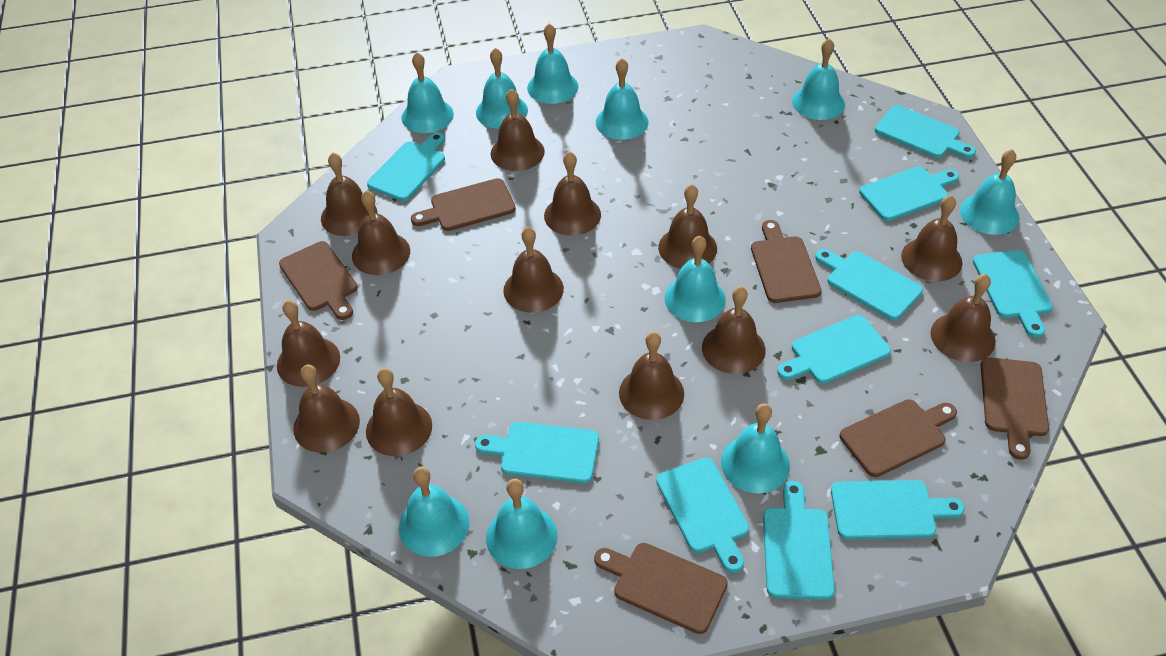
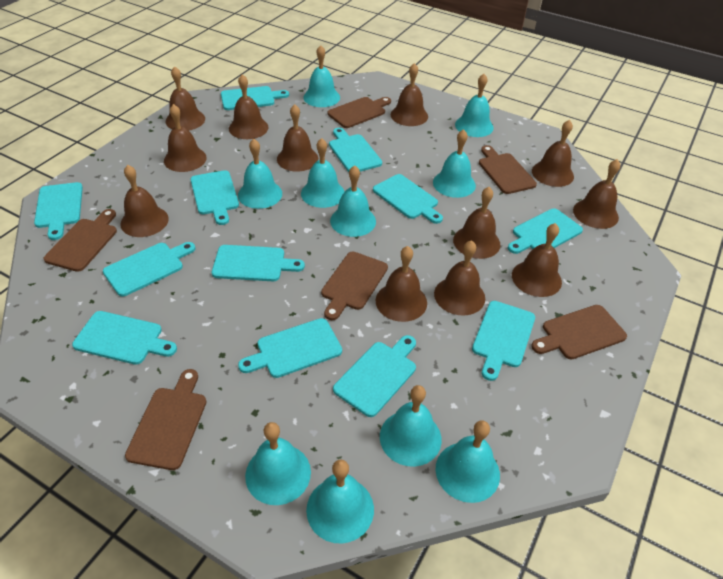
brown bell: [277,300,340,387] [293,365,360,453] [321,153,378,236] [352,190,410,275] [366,368,432,456] [491,89,545,171] [503,227,564,313] [544,151,601,236] [619,332,684,420] [658,184,717,269] [702,286,765,374] [901,195,963,282] [930,274,996,362] = 13 -> [121,165,169,237] [164,104,206,172] [166,66,205,130] [229,74,268,139] [277,104,318,172] [375,246,427,322] [391,63,428,126] [434,240,485,316] [453,187,500,259] [512,223,562,297] [532,120,574,187] [573,159,620,229] = 12
turquoise cutting board: [367,132,445,201] [475,422,599,484] [656,458,749,573] [763,481,835,600] [777,315,891,384] [815,249,923,320] [831,480,965,540] [859,166,959,221] [875,105,976,158] [973,250,1053,338] = 10 -> [34,182,83,240] [72,311,177,365] [103,242,195,296] [190,170,239,225] [212,245,305,281] [221,86,289,110] [238,318,342,378] [329,128,382,172] [333,335,416,417] [373,174,443,224] [472,301,535,381] [508,208,583,254] = 12

